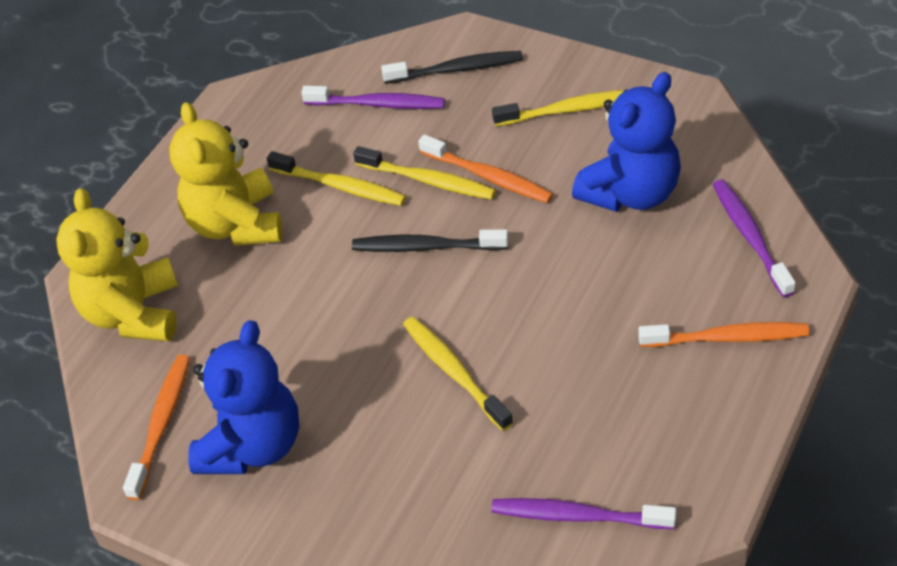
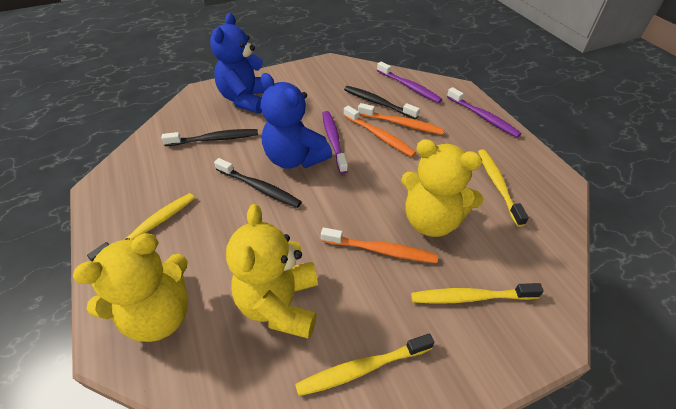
black toothbrush: [352,229,508,252] [381,51,523,84] = 2 -> [161,129,258,146] [214,158,302,208] [344,86,420,119] = 3
yellow teddy bear: [56,188,178,341] [170,102,282,246] = 2 -> [73,233,188,342] [226,204,318,339] [401,139,483,237] = 3

